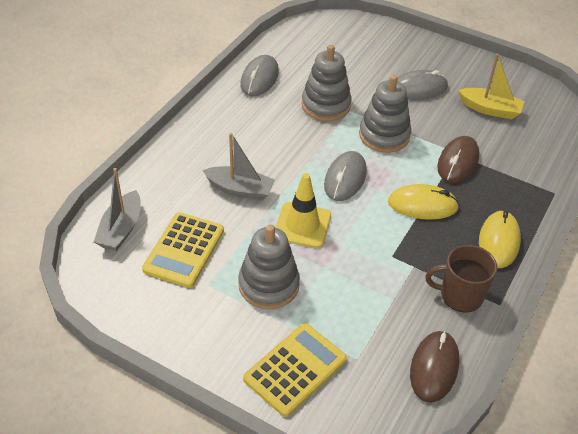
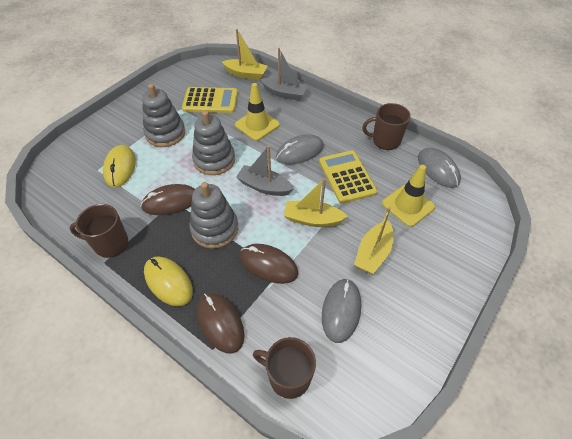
brown mouse: [410,330,459,403] [437,136,479,183] = 2 -> [141,184,195,215] [197,293,245,354] [240,244,298,284] = 3
brown mug: [425,245,497,312] = 1 -> [70,204,128,258] [253,337,316,399] [362,103,411,150] = 3
yellow boat: [458,54,525,119] = 1 -> [222,29,268,80] [284,178,348,227] [354,207,393,274] = 3
yellow traffic cone: [275,173,331,248] = 1 -> [235,83,280,141] [382,165,435,227] = 2

